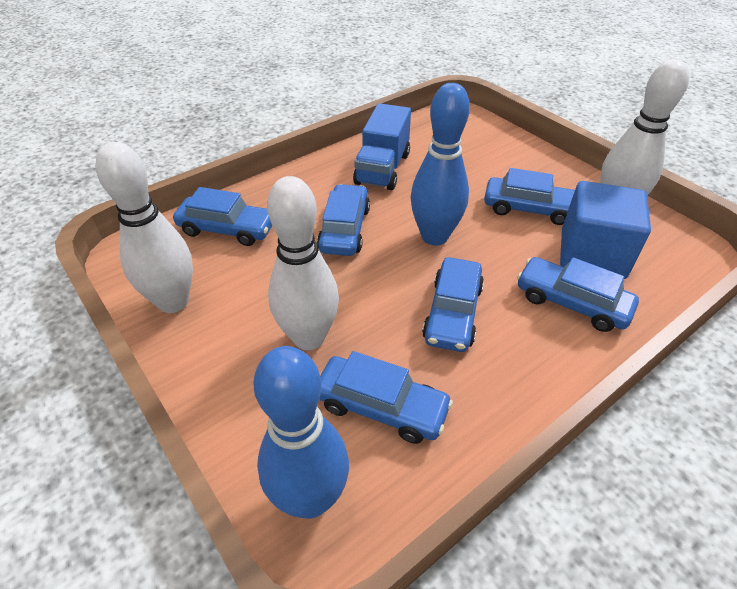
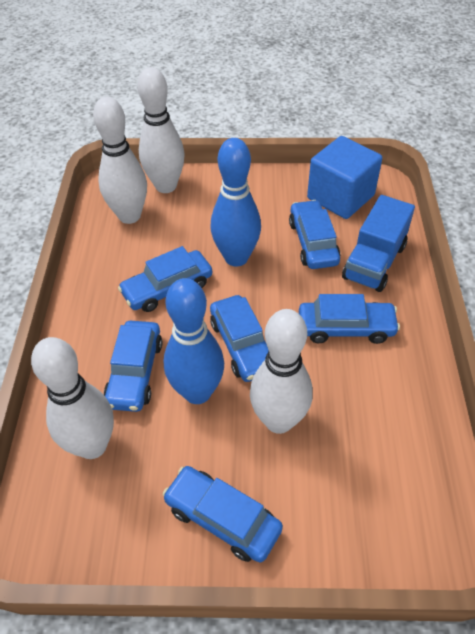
white bowling pin: [96,142,193,313] [267,176,339,350] [600,59,689,195] = 3 -> [31,337,114,459] [93,97,147,224] [138,67,185,193] [250,309,313,434] = 4

